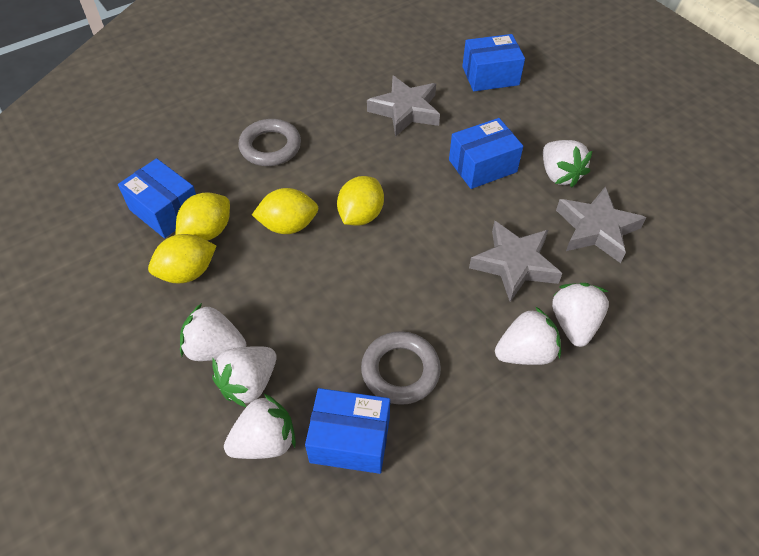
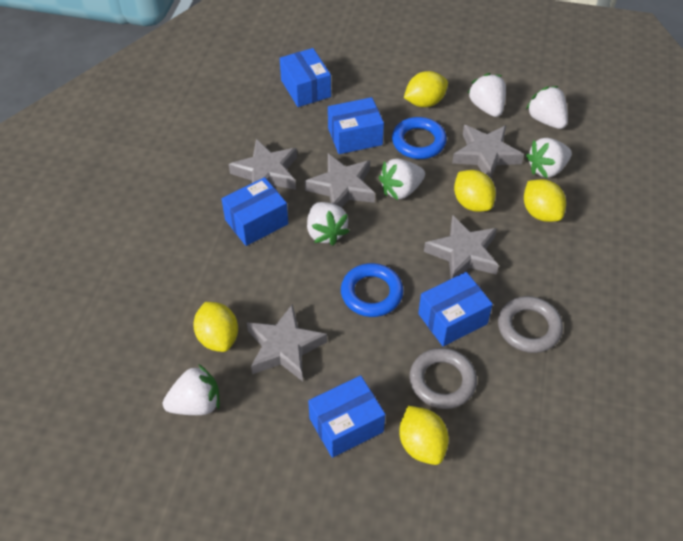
blue box: [118,158,196,238] [305,388,390,474] [449,118,523,189] [462,34,525,91] = 4 -> [222,177,288,246] [280,48,331,107] [308,375,385,458] [328,97,384,154] [418,272,493,346] = 5
blue ring: none = 0 -> [341,263,404,317] [392,117,447,159] = 2
grey star: [367,76,440,137] [469,221,563,302] [556,186,647,263] = 3 -> [229,139,297,190] [247,304,327,381] [305,154,375,208] [424,215,499,279] [452,125,524,179] = 5
yellow lemon: [148,234,217,283] [175,192,230,241] [252,188,319,234] [337,176,384,226] = 4 -> [193,302,238,352] [399,406,449,465] [404,71,448,107] [454,170,496,212] [524,179,566,222] = 5

